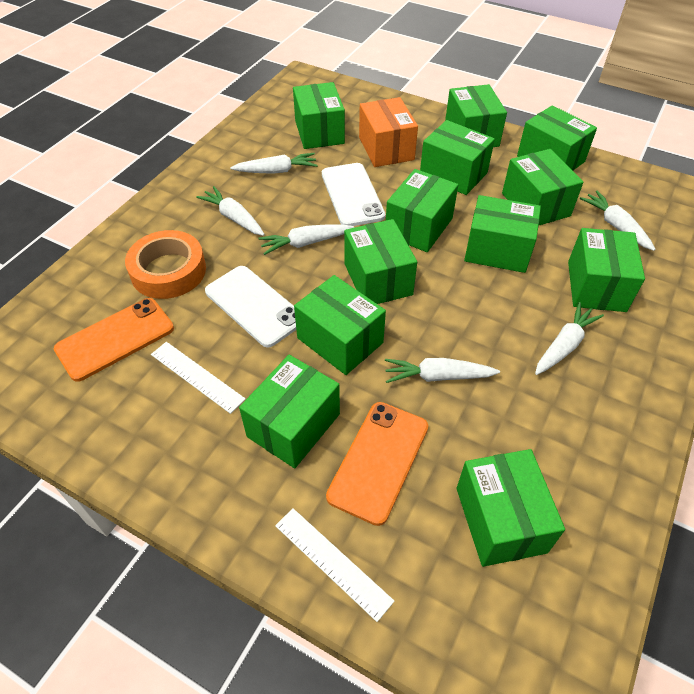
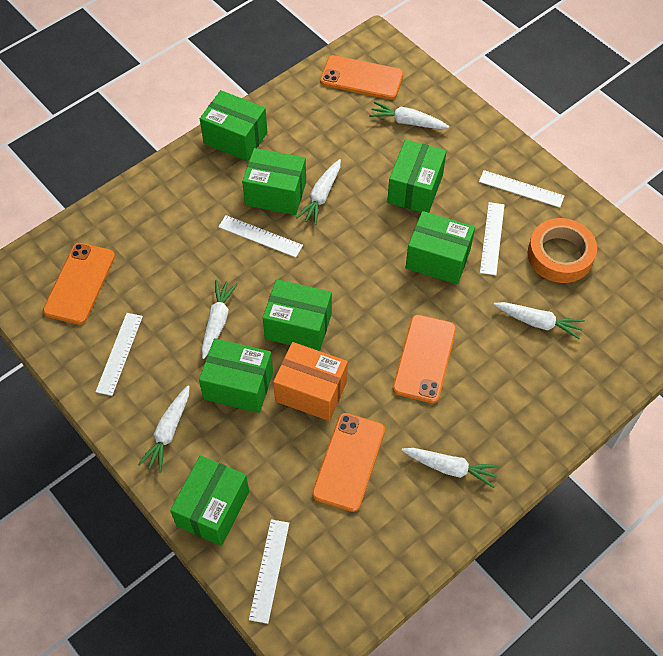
green box: [239,355,340,468] [293,82,345,149] [294,275,386,375] [344,219,417,304] [386,169,458,252] [420,120,495,195] [445,84,507,147] [456,449,565,567] [464,195,541,273] [502,149,583,225] [517,105,597,171] [568,228,645,312] = 12 -> [170,455,249,546] [199,338,273,413] [200,90,268,161] [242,148,306,215] [263,279,332,351] [387,139,447,213] [406,211,475,284] = 7
orange phone: [54,298,174,382] [326,402,428,526] = 2 -> [43,243,115,325] [312,413,385,512] [320,55,404,100] [393,315,456,403] = 4
white phone: [205,266,296,347] [322,163,385,226] = 2 -> none = 0
white ruler: [151,342,246,414] [275,508,394,622] = 2 -> [96,313,143,396] [218,215,303,258] [249,519,289,624] [479,170,564,208] [480,202,504,275] = 5

